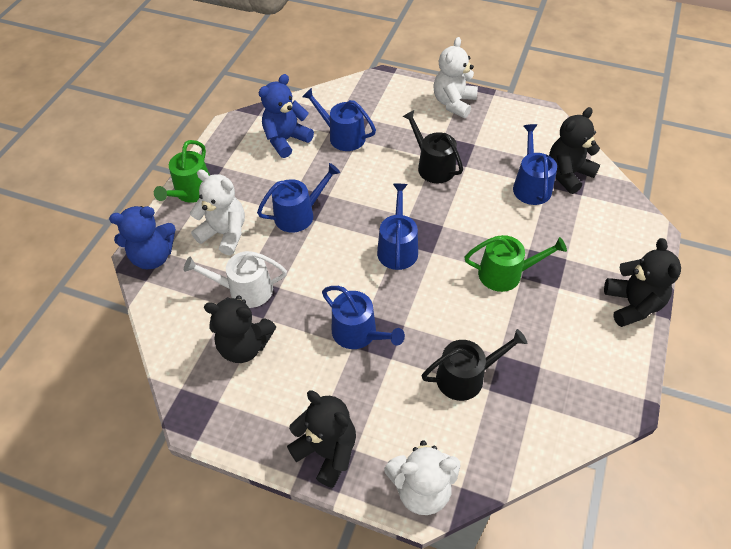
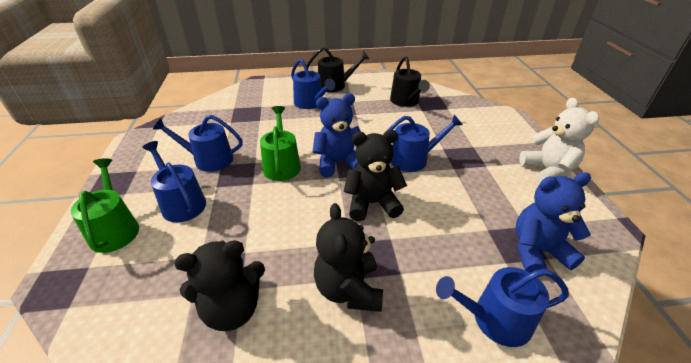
black teddy bear: [204,295,276,363] [287,391,356,488] [549,107,600,194] [604,238,681,327] = 4 -> [174,240,265,331] [314,203,383,312] [343,130,407,221] = 3
white teddy bear: [190,169,245,255] [384,440,460,515] [433,37,478,118] = 3 -> [519,98,599,183] = 1
white watering can: [184,251,287,308] = 1 -> none = 0

